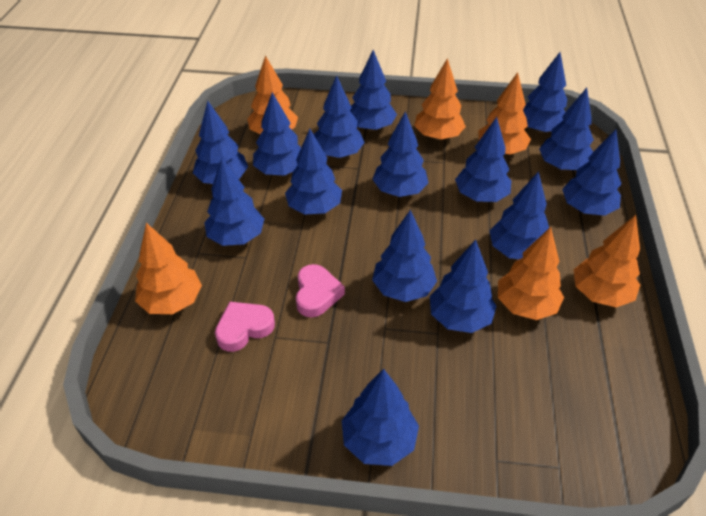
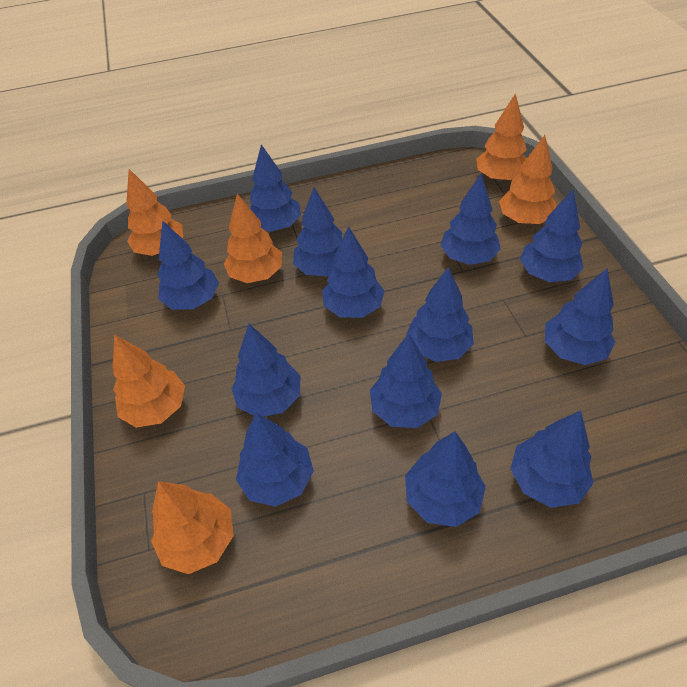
blue tree: [193,100,248,184] [204,158,264,246] [253,92,301,176] [285,129,342,214] [314,75,365,158] [342,369,419,466] [350,50,397,131] [372,112,429,197] [372,210,437,302] [430,240,497,333] [455,117,511,202] [490,171,549,259] [523,52,567,133] [539,88,594,171] [562,129,621,216] = 15 -> [157,221,219,310] [231,324,301,416] [236,412,314,507] [250,144,301,231] [293,187,342,277] [322,226,385,318] [370,333,442,428] [405,432,486,527] [406,267,474,362] [440,174,501,265] [510,411,593,508] [520,189,584,282] [545,268,615,365] = 13
pink heart: [215,301,275,352] [296,264,345,317] = 2 -> none = 0

